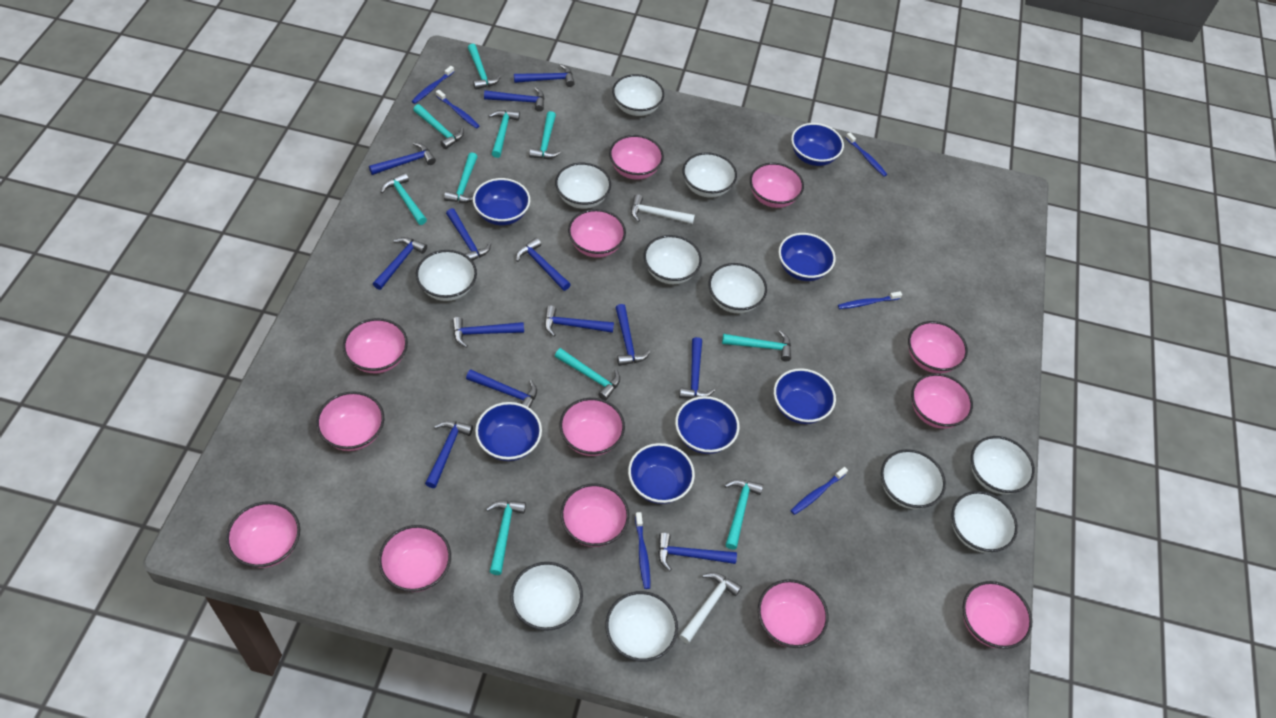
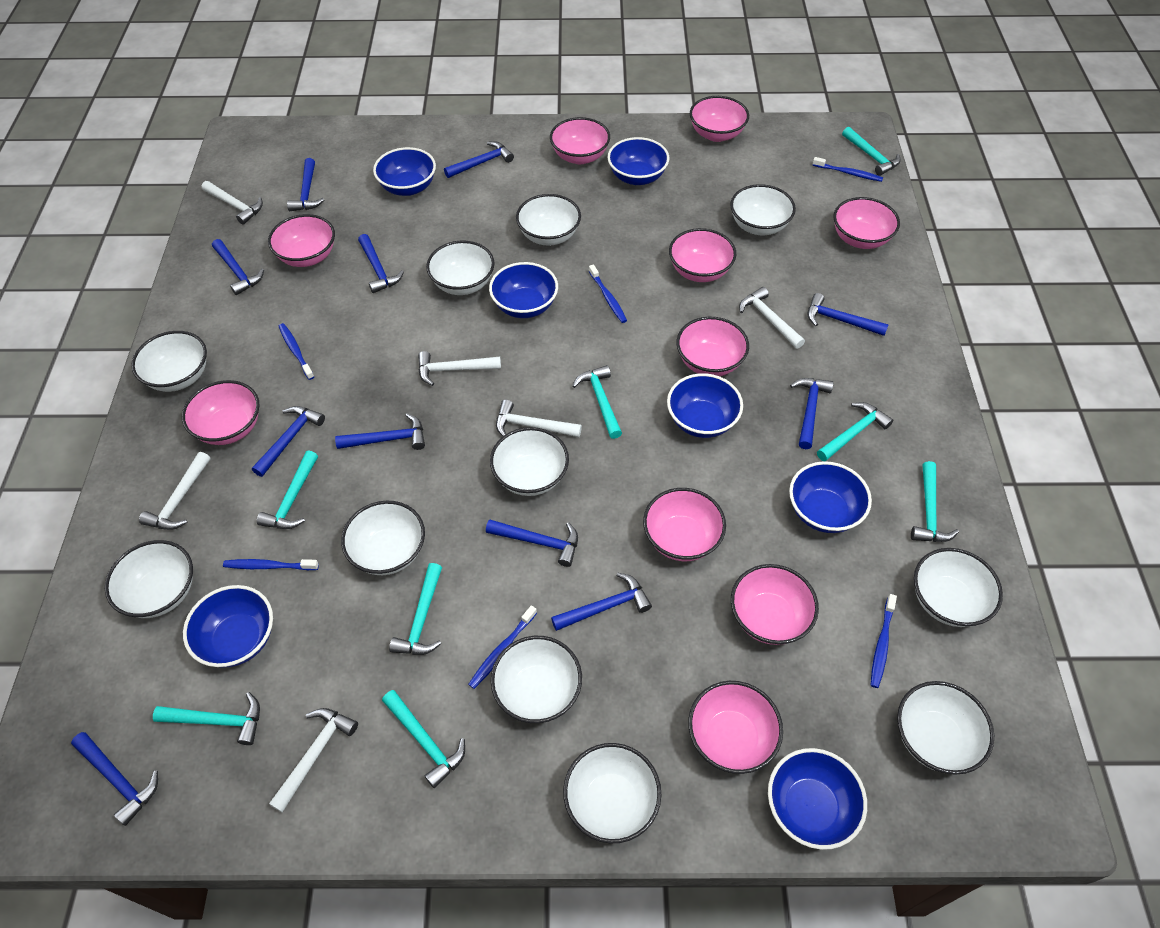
blue hammer: [369,143,436,175] [373,237,427,290] [425,421,473,488] [446,208,491,261] [452,317,524,348] [466,369,537,408] [484,87,544,112] [514,64,575,87] [516,238,571,291] [544,305,614,337] [615,304,651,366] [658,533,737,571] [679,337,715,398] = 13 -> [71,732,158,826] [212,239,264,295] [252,406,325,477] [287,158,324,211] [335,413,425,450] [358,234,404,293] [444,141,514,178] [486,519,578,567] [551,573,652,631] [790,378,834,449] [808,293,889,336] = 11
pink bowl: [226,501,300,568] [316,391,384,451] [343,318,408,373] [378,525,451,592] [559,398,625,456] [560,484,629,547] [568,209,626,258] [609,135,664,180] [750,163,804,208] [758,579,828,648] [908,321,968,373] [911,373,973,429] [963,581,1032,649] = 13 -> [182,380,259,445] [268,214,335,267] [550,117,610,164] [643,488,726,561] [669,228,736,282] [677,317,749,376] [688,681,783,774] [690,96,749,142] [731,564,819,645] [833,197,900,249] = 10
turquoise hammer: [381,173,427,225] [413,104,464,149] [444,152,478,203] [468,44,501,90] [486,501,526,575] [489,110,520,158] [529,111,561,159] [555,348,620,400] [722,330,791,362] [725,479,763,550] = 10 -> [153,692,260,745] [257,450,318,529] [382,690,465,788] [389,563,442,655] [572,365,622,439] [817,402,893,461] [842,127,901,176] [911,461,959,542] = 8
white hammer: [631,194,695,224] [679,572,742,644] = 2 -> [139,452,210,530] [202,181,263,225] [269,708,358,813] [418,351,501,386] [496,400,582,437] [739,287,805,349] = 6

